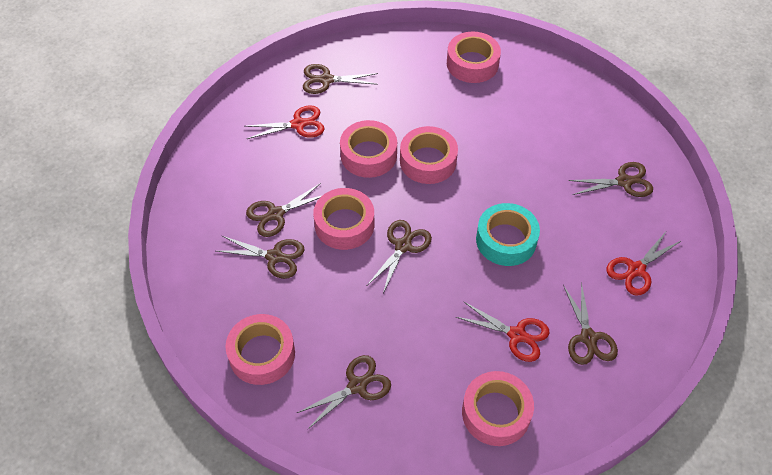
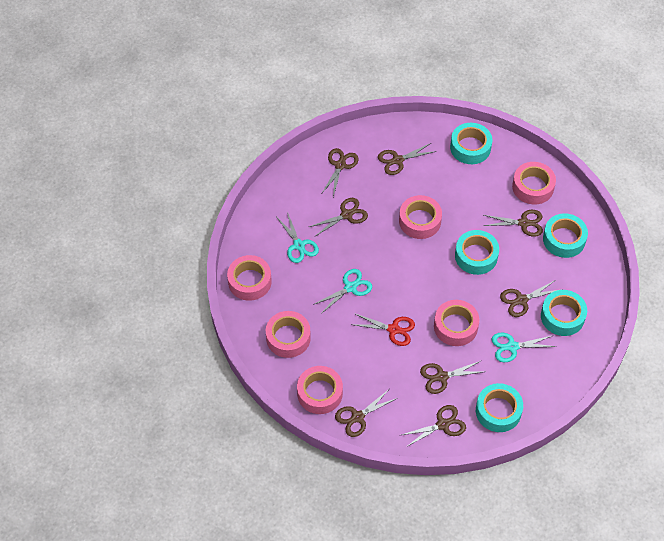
brown scissors: [217,236,305,279] [246,183,321,237] [297,355,391,429] [303,64,378,94] [367,220,432,293] [563,282,618,365] [568,162,653,197] = 7 -> [309,198,368,236] [322,148,359,197] [335,389,398,437] [378,143,437,175] [402,405,466,447] [420,361,482,394] [484,210,543,237] [500,281,557,317] = 8
red scissors: [244,105,325,139] [456,301,549,362] [606,232,681,295] = 3 -> [351,313,415,346] = 1
turquoise scissors: none = 0 -> [277,212,319,263] [313,269,372,314] [491,332,557,362] = 3
turquoise tape: [476,203,540,266] = 1 -> [450,123,492,164] [455,230,499,275] [476,383,523,432] [541,290,587,336] [543,213,588,258] = 5

